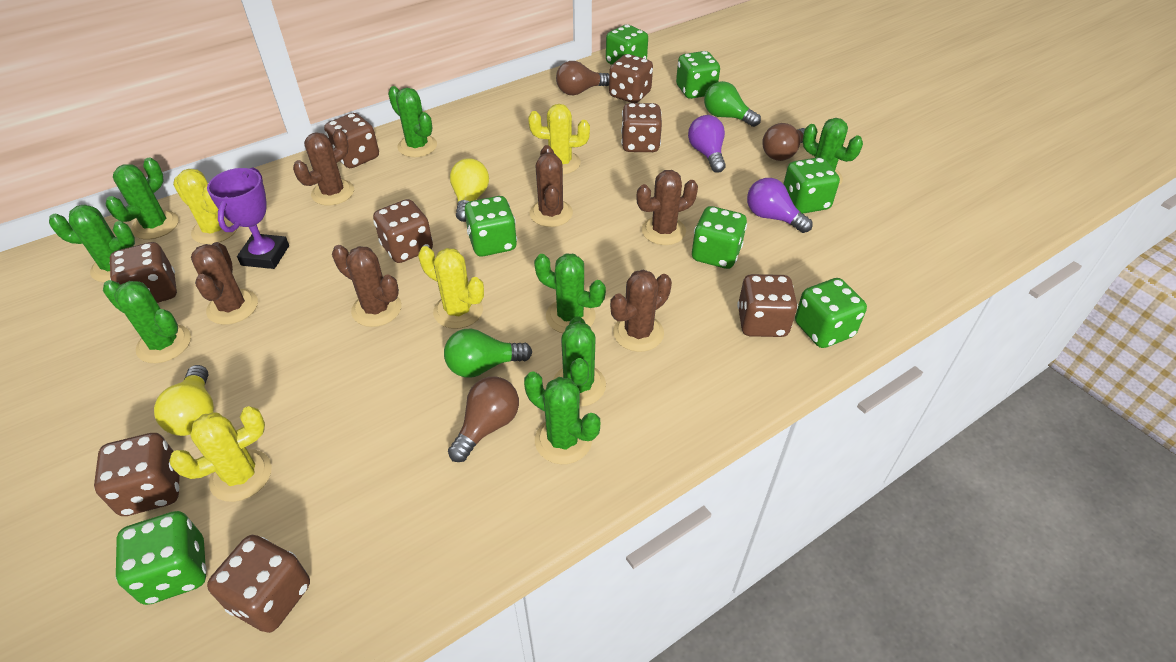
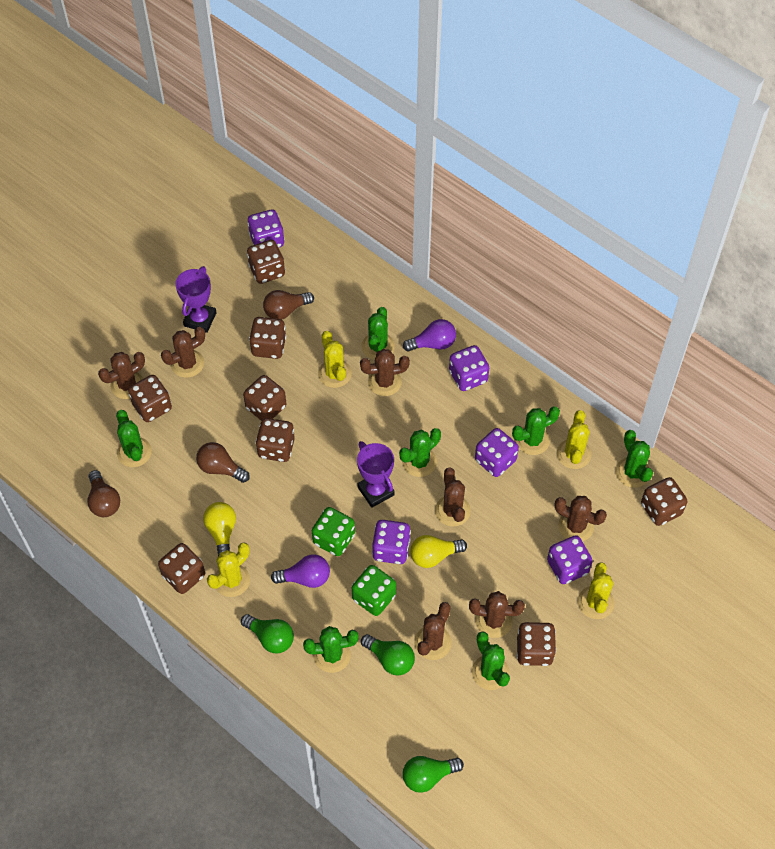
brown cactus: [191,242,258,325] [293,129,354,205] [332,245,402,327] [529,145,573,227] [610,270,672,352] [636,170,698,245] = 6 -> [98,352,145,399] [161,327,205,378] [360,349,410,396] [414,602,452,660] [435,467,471,527] [469,591,525,638] [555,496,607,541] = 7
green cactus: [49,204,135,283] [103,280,191,363] [106,158,179,239] [388,86,437,157] [524,371,600,464] [534,254,606,333] [553,316,606,407] [803,118,863,186] = 8 -> [116,410,152,467] [303,626,359,673] [361,307,395,360] [399,428,441,477] [472,631,510,690] [512,406,560,455] [616,430,653,488] = 7
green dice: [115,511,207,605] [464,196,517,256] [606,24,648,65] [676,51,720,99] [692,206,747,269] [783,157,840,214] [795,278,867,348] = 7 -> [312,507,355,556] [352,565,396,616] = 2
green light bulb: [444,329,532,378] [704,81,761,127] = 2 -> [241,614,294,654] [361,634,415,676] [403,756,464,793] = 3
purple dice: none = 0 -> [247,209,285,248] [372,520,411,564] [449,345,489,391] [475,428,519,477] [547,535,593,584] = 5
purple trophy: [207,168,289,269] = 1 -> [175,266,216,333] [357,441,395,508] = 2

